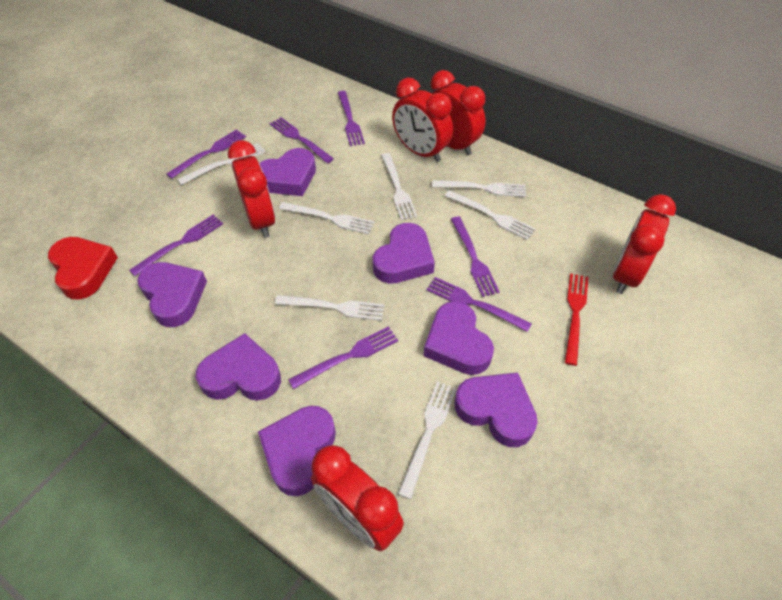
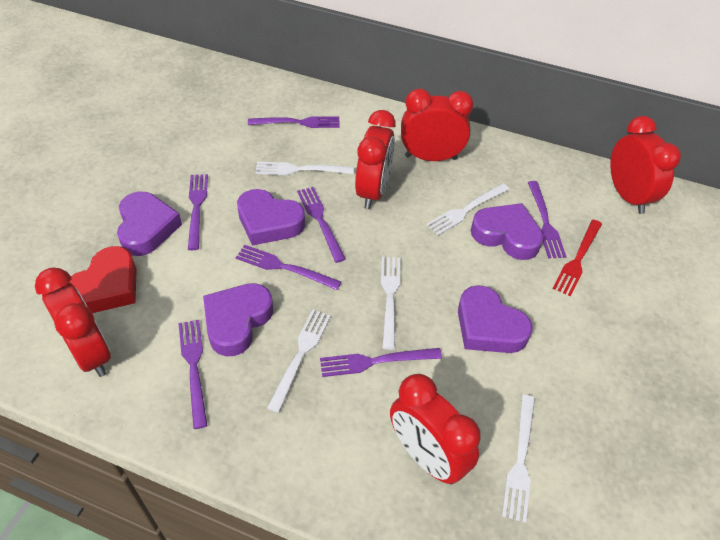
purple heart: [137,262,207,327] [196,333,281,401] [258,406,336,496] [260,148,316,196] [373,223,435,284] [424,301,494,375] [454,372,538,447] = 7 -> [117,191,182,256] [203,283,273,356] [237,189,305,246] [458,285,533,353] [471,203,544,260] = 5
white fork: [177,143,265,185] [275,295,385,321] [279,202,374,234] [381,153,417,220] [398,382,456,499] [432,180,526,197] [445,190,535,240] = 7 -> [255,161,354,175] [267,309,331,413] [381,257,400,350] [426,183,509,235] [502,394,535,523] = 5

